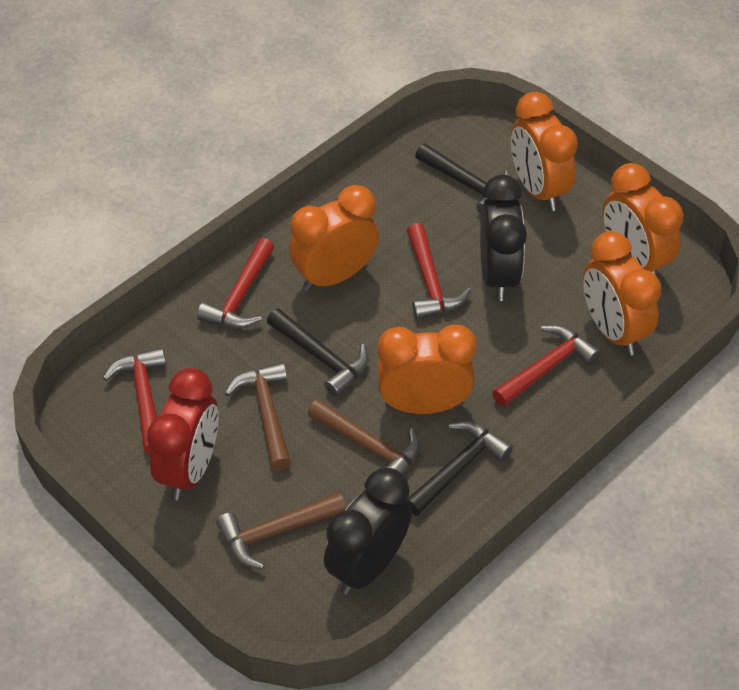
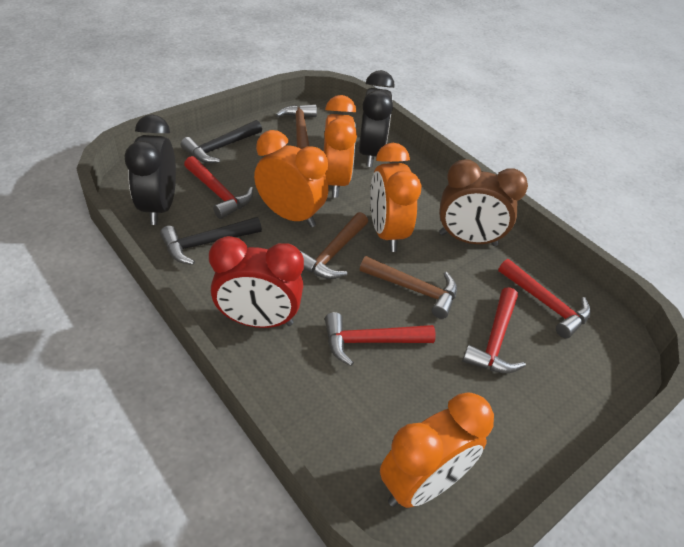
black hammer: [267,308,369,397] [408,421,513,516] [415,144,510,214] = 3 -> [160,217,262,265] [181,120,262,163] = 2
brown clock: none = 0 -> [439,159,528,246] = 1
orange clock: [289,185,379,291] [377,325,477,414] [511,92,578,211] [583,231,661,356] [602,163,684,278] = 5 -> [254,130,329,227] [324,95,357,197] [370,143,422,252] [380,392,494,508] = 4

